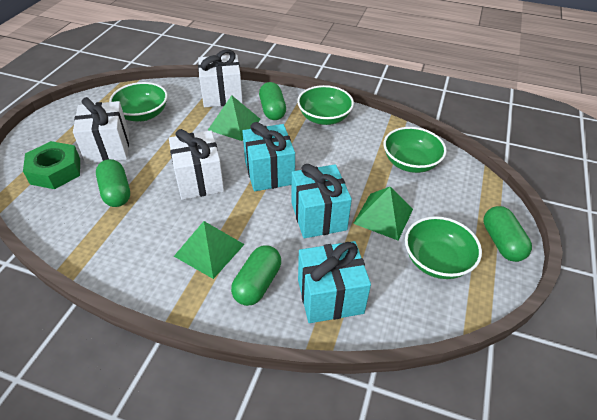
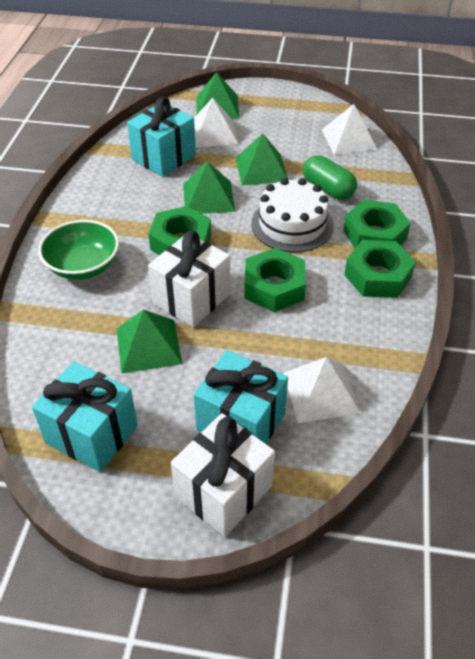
green bowl: [109,82,168,121] [297,85,354,125] [383,127,447,173] [405,216,482,279] = 4 -> [38,220,119,280] = 1
green capsule: [96,159,130,207] [231,245,281,306] [259,82,286,120] [483,206,532,262] = 4 -> [303,155,357,200] = 1
green nut: [23,141,80,189] = 1 -> [148,206,211,255] [244,248,306,312] [343,200,411,248] [344,240,416,298] = 4
green pyramid: [174,221,245,279] [208,95,261,141] [353,187,413,240] = 3 -> [116,310,182,374] [183,161,235,214] [196,72,239,119] [236,133,288,186] = 4
white cake: none = 0 -> [251,178,333,252] = 1
white gift: [73,97,129,164] [169,129,224,200] [198,49,243,107] = 3 -> [148,231,231,327] [170,413,275,537] = 2
white pyramid: none = 0 -> [194,98,238,147] [284,357,360,423] [322,104,378,155] = 3

